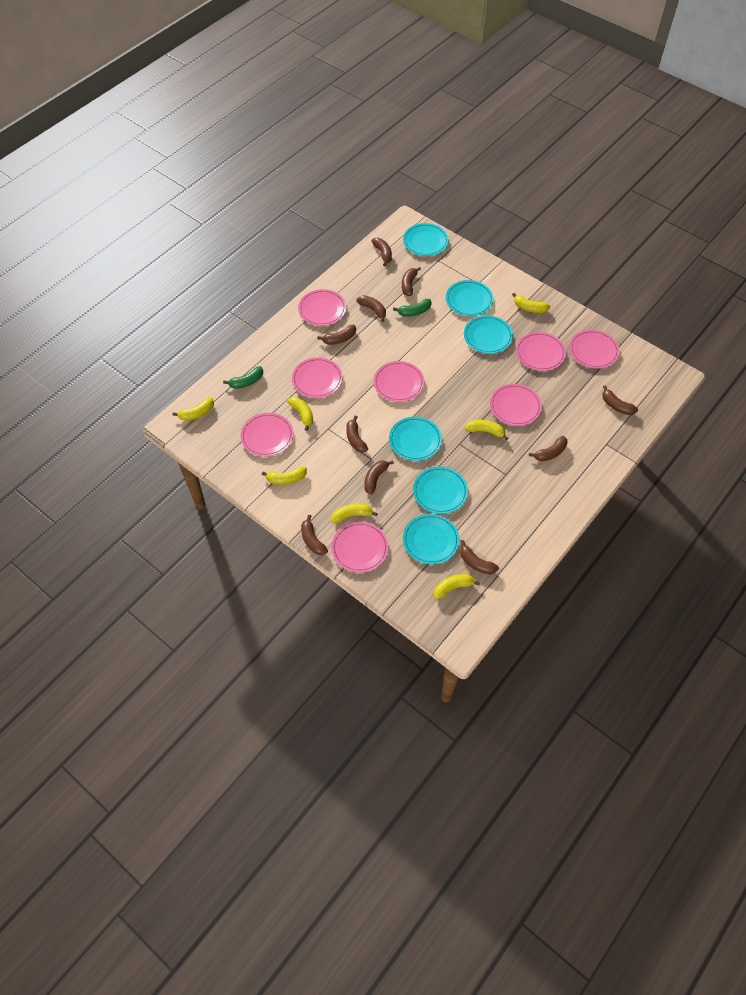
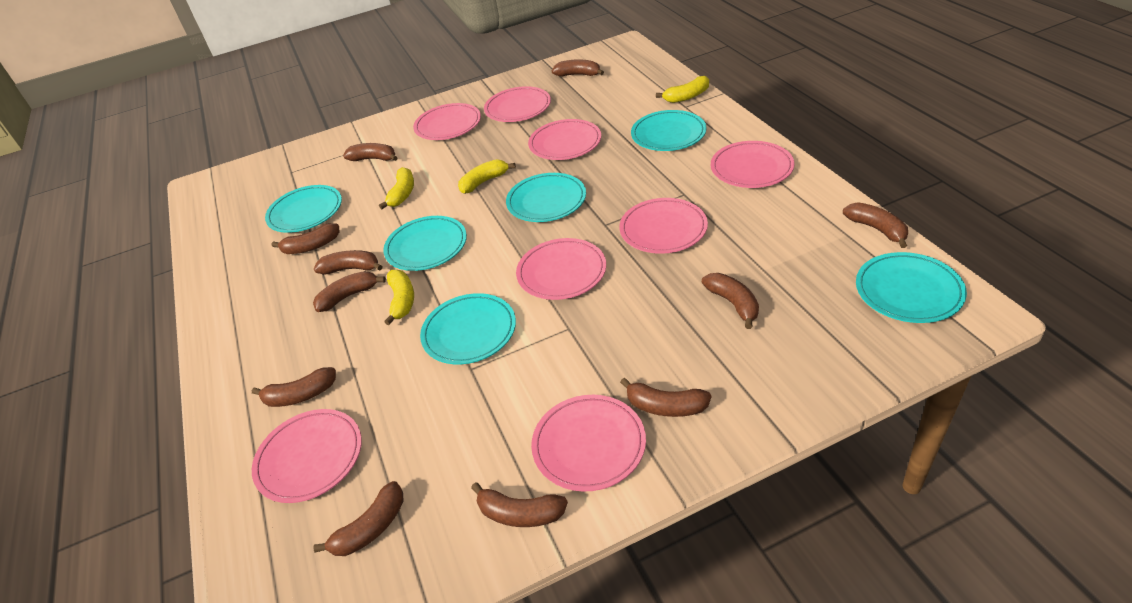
brown banana: [301,515,328,555] [317,325,356,345] [346,415,368,453] [356,295,386,322] [364,460,394,494] [371,238,392,266] [402,267,421,296] [460,540,499,574] [529,436,568,461] [602,385,638,415] = 10 -> [252,367,336,407] [272,223,339,254] [313,271,386,312] [313,481,404,556] [314,250,383,274] [343,143,398,161] [471,482,568,527] [552,59,604,77] [620,378,711,417] [702,273,759,329] [843,202,908,248] = 11
green banana: [223,366,263,389] [393,299,432,317] = 2 -> none = 0
yellow banana: [173,397,214,421] [262,467,307,485] [287,397,313,431] [332,503,378,523] [434,574,480,600] [465,420,508,440] [512,293,550,313] = 7 -> [379,167,414,209] [384,270,414,325] [458,159,516,194] [656,76,709,103] = 4

